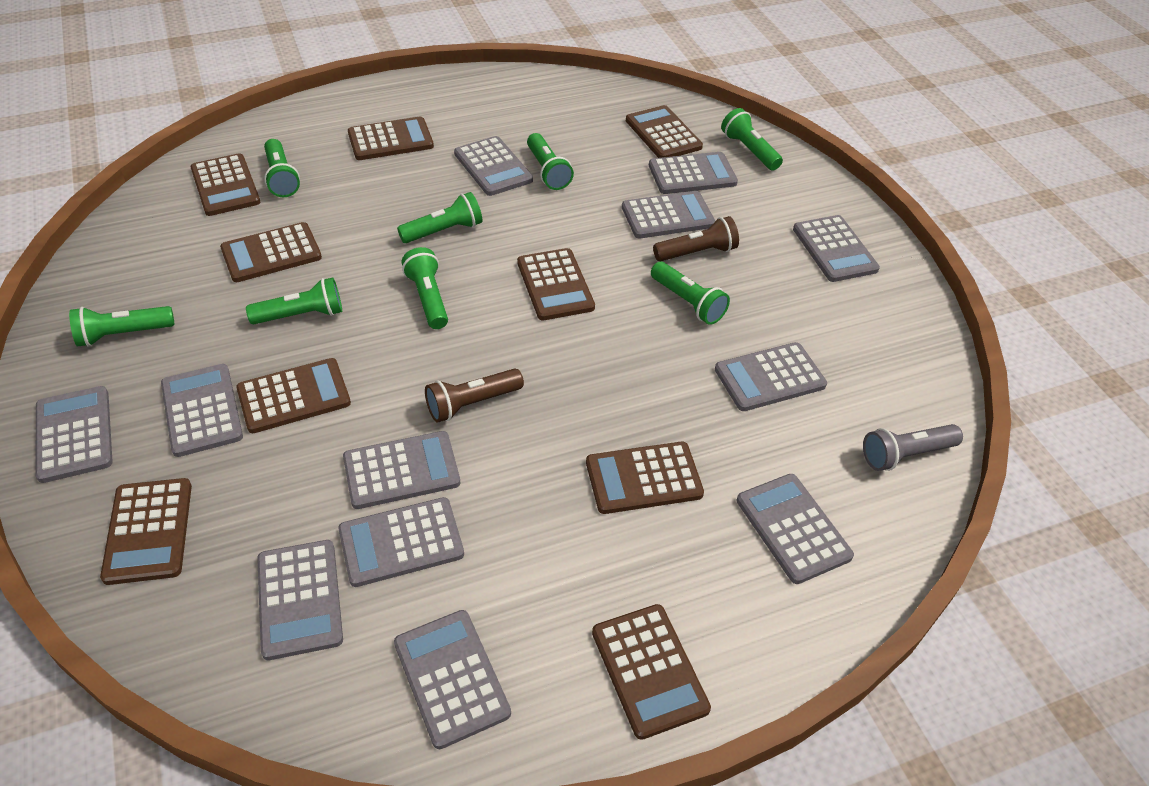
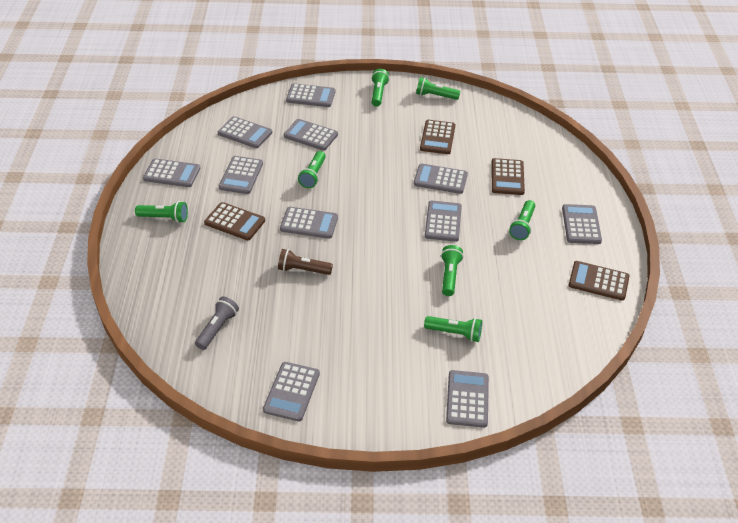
brown calculator: [100,478,192,585] [190,153,260,216] [220,222,322,282] [236,358,351,433] [348,117,434,160] [517,248,595,321] [586,442,704,514] [592,604,711,740] [626,105,703,158] = 9 -> [204,202,265,240] [420,120,455,154] [492,158,525,195] [569,261,630,301] = 4
brown flashlight: [425,369,524,423] [653,216,739,262] = 2 -> [278,249,333,275] = 1
green flashlight: [69,306,174,347] [246,277,342,324] [264,139,300,197] [397,192,482,243] [402,247,448,329] [527,133,574,190] [651,262,730,325] [721,108,783,171] = 8 -> [135,201,188,223] [298,151,326,188] [371,69,389,107] [416,77,460,100] [424,316,482,342] [441,245,463,296] [509,200,535,240] = 7
grey calculator: [36,386,113,483] [161,364,243,457] [257,540,343,660] [338,497,464,587] [343,431,460,509] [394,610,511,749] [454,136,533,196] [622,191,715,239] [649,152,738,194] [715,342,827,411] [737,474,854,584] [793,215,880,282] = 12 -> [143,158,200,187] [218,116,272,148] [219,156,263,194] [263,362,320,422] [280,207,338,239] [284,119,338,151] [286,83,335,107] [414,163,468,194] [425,201,462,242] [446,370,489,428] [562,204,602,244] = 11

